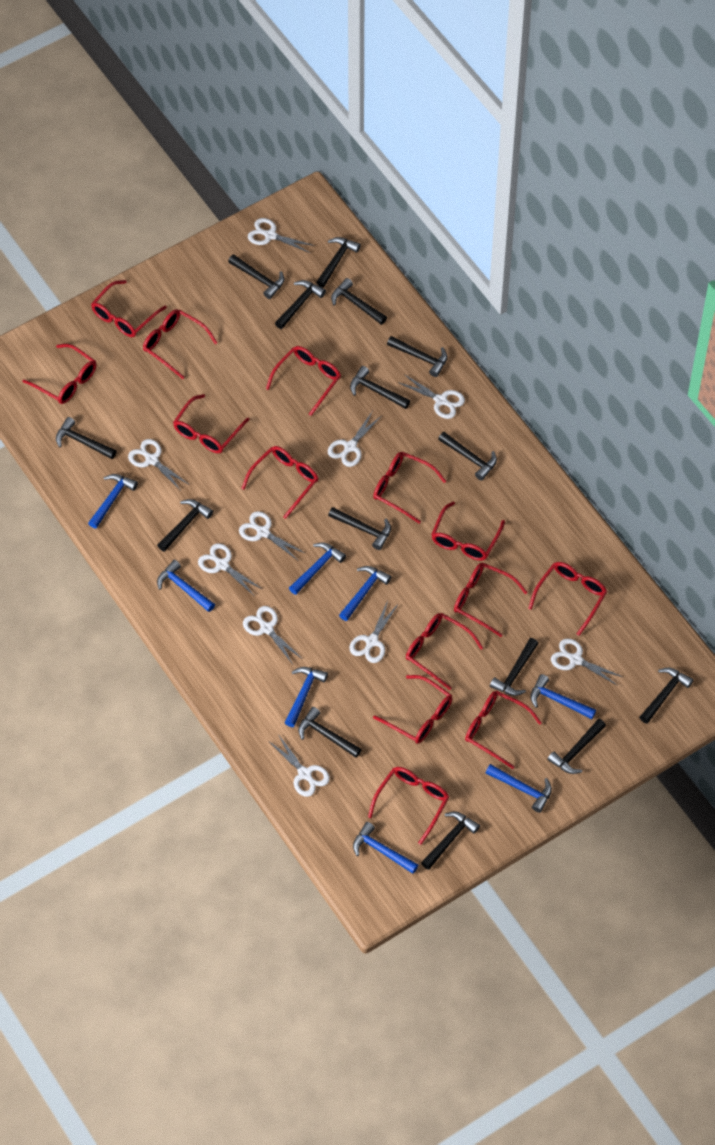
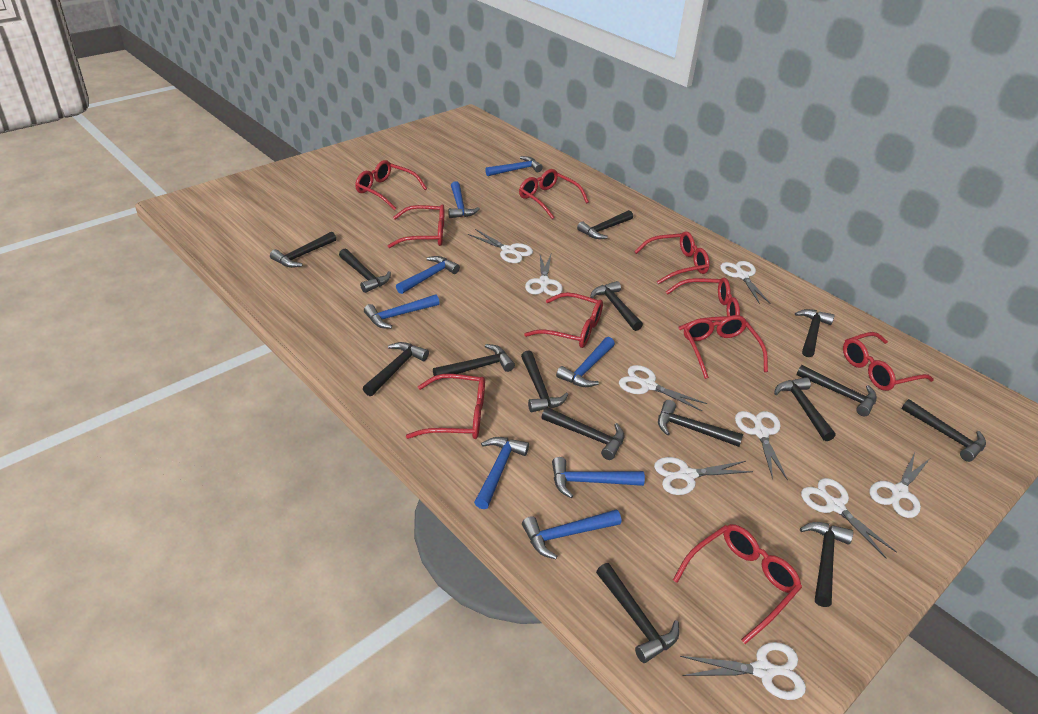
red glasses: [22,344,96,404] [91,280,167,337] [143,309,218,379] [173,394,249,453] [241,446,318,519] [266,346,341,416] [368,767,449,845] [373,452,446,523] [373,675,452,744] [406,613,483,690] [431,502,505,561] [454,563,528,637] [465,691,542,769] [528,562,607,636] = 14 -> [355,160,427,210] [388,204,444,248] [406,374,485,439] [519,169,589,219] [524,292,603,348] [634,231,710,284] [666,278,740,330] [673,524,802,644] [684,315,768,379] [843,332,934,391] = 10
white scissors: [128,439,190,491] [198,543,262,595] [239,511,306,560] [243,606,302,664] [248,218,315,253] [270,734,330,797] [328,411,381,467] [349,601,399,663] [398,374,465,419] [551,638,623,686] = 10 -> [468,229,533,263] [525,255,563,296] [619,365,707,411] [654,457,753,495] [680,642,806,700] [720,261,771,304] [735,411,788,481] [801,478,897,558] [870,452,929,518] = 9

